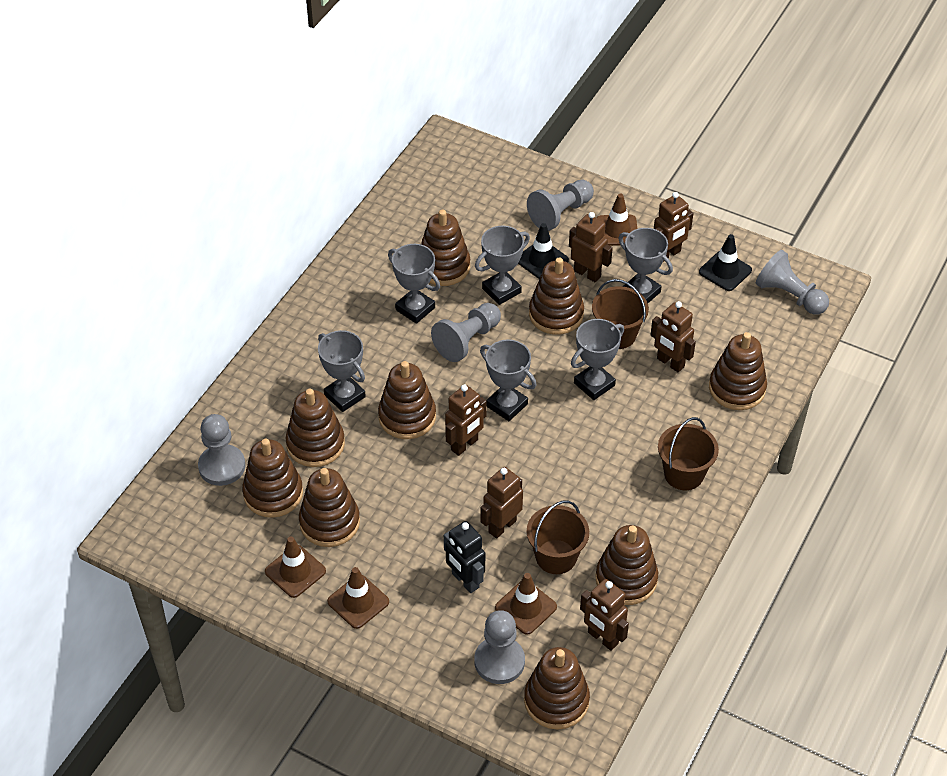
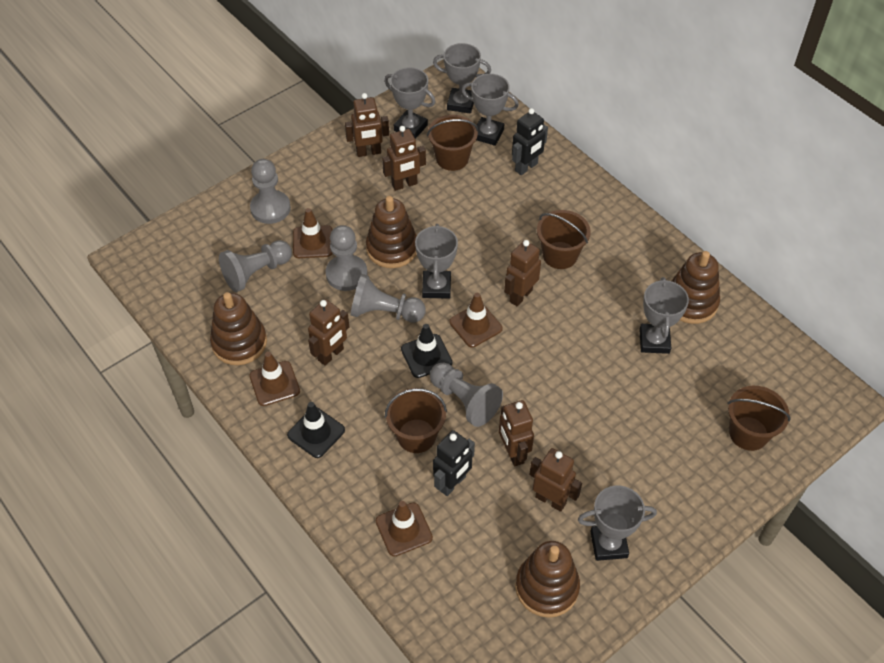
black robot: [444,521,485,593] = 1 -> [433,430,475,496] [512,108,548,175] = 2
brown bucket: [527,500,589,574] [592,279,649,349] [658,417,719,490] = 3 -> [385,388,447,453] [427,115,478,171] [537,210,591,269] [727,386,791,451] = 4
brown stacking toy: [242,439,303,518] [285,389,345,467] [299,468,360,547] [378,361,436,439] [421,210,470,286] [524,647,590,730] [529,258,584,335] [595,525,658,605] [709,332,767,410] = 9 -> [210,292,267,365] [366,196,417,268] [515,541,580,618] [672,251,720,324] = 4

